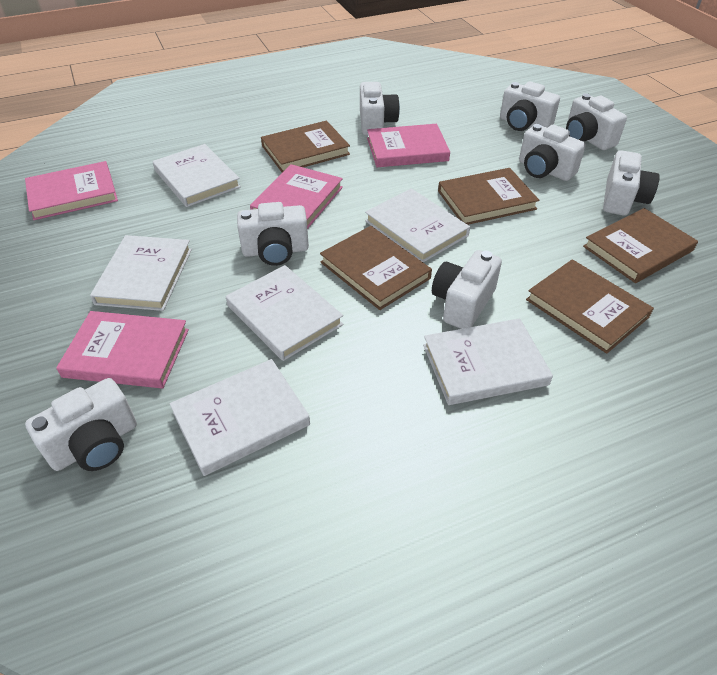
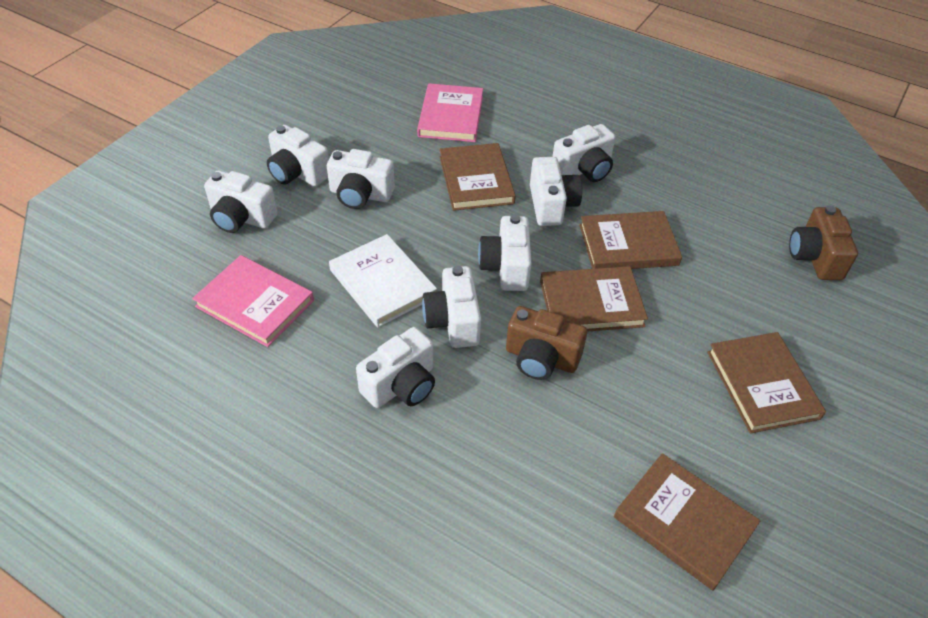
brown camera: none = 0 -> [506,306,587,380] [789,206,858,280] = 2
pink book: [25,161,118,220] [56,311,189,388] [250,164,343,229] [367,124,450,167] = 4 -> [192,255,314,347] [417,83,483,142] = 2
white book: [90,235,192,311] [153,144,241,207] [170,359,310,476] [226,265,343,361] [365,188,470,263] [423,318,553,405] = 6 -> [329,234,437,327] = 1

